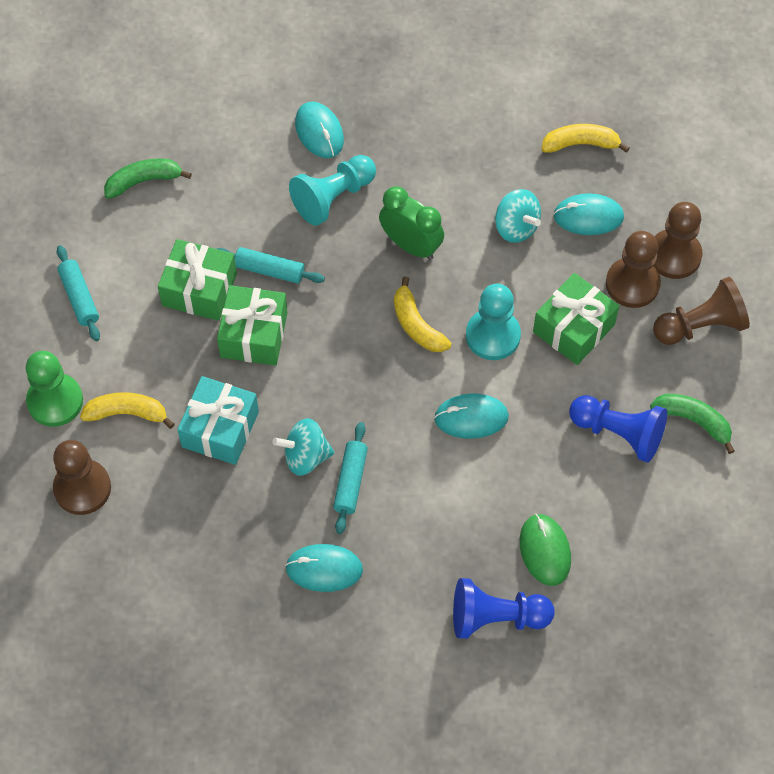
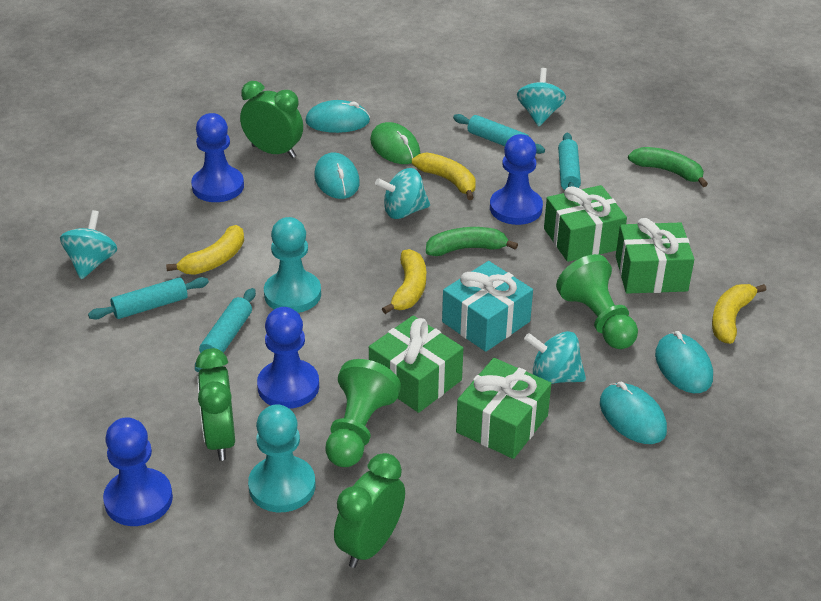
blue pawn: [453,578,555,639] [569,395,667,463] = 2 -> [103,417,173,526] [191,113,244,202] [257,307,319,409] [490,134,543,225] = 4
brown pawn: [53,440,111,515] [606,231,661,308] [653,277,750,345] [654,202,702,279] = 4 -> none = 0
green clock: [379,186,444,260] = 1 -> [196,348,235,461] [240,81,303,158] [334,453,405,568] = 3
green gift: [158,239,237,321] [217,285,288,365] [533,273,619,365] = 3 -> [369,316,463,413] [456,358,551,459] [544,185,627,262] [616,218,694,294] = 4
green pawn: [26,351,83,427] = 1 -> [325,359,401,467] [556,254,638,349] = 2
turquoise rolling pin: [57,245,100,341] [217,247,325,284] [333,422,368,534] = 3 -> [88,277,209,319] [195,288,256,372] [453,114,545,154] [558,133,581,190] = 4
turquoise spinning top: [273,418,335,476] [495,189,541,243] = 2 -> [60,210,117,279] [375,168,430,219] [517,68,566,126] [524,331,586,384] = 4
yellow banana: [80,392,175,429] [394,277,452,352] [541,124,629,153] = 3 -> [166,225,244,275] [382,249,426,314] [412,152,476,200] [712,284,767,344] = 4

